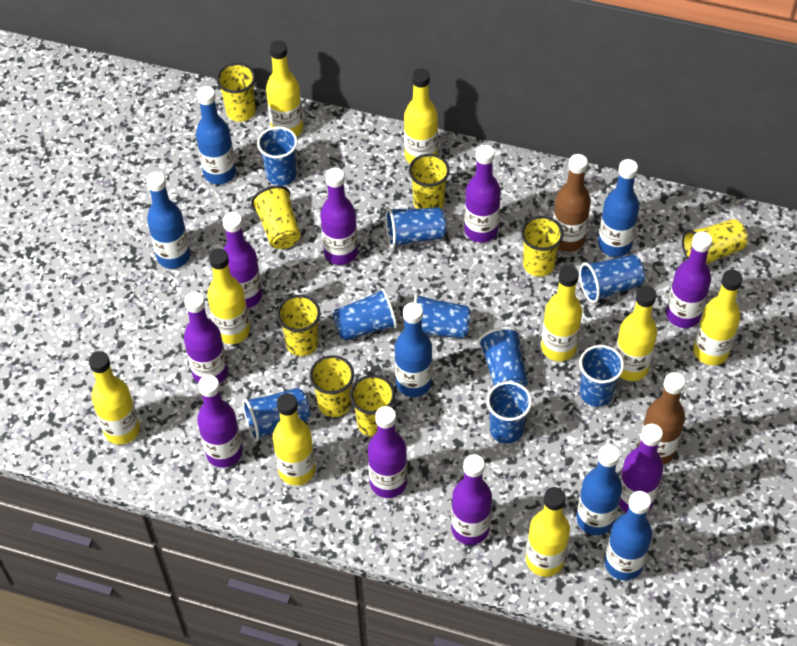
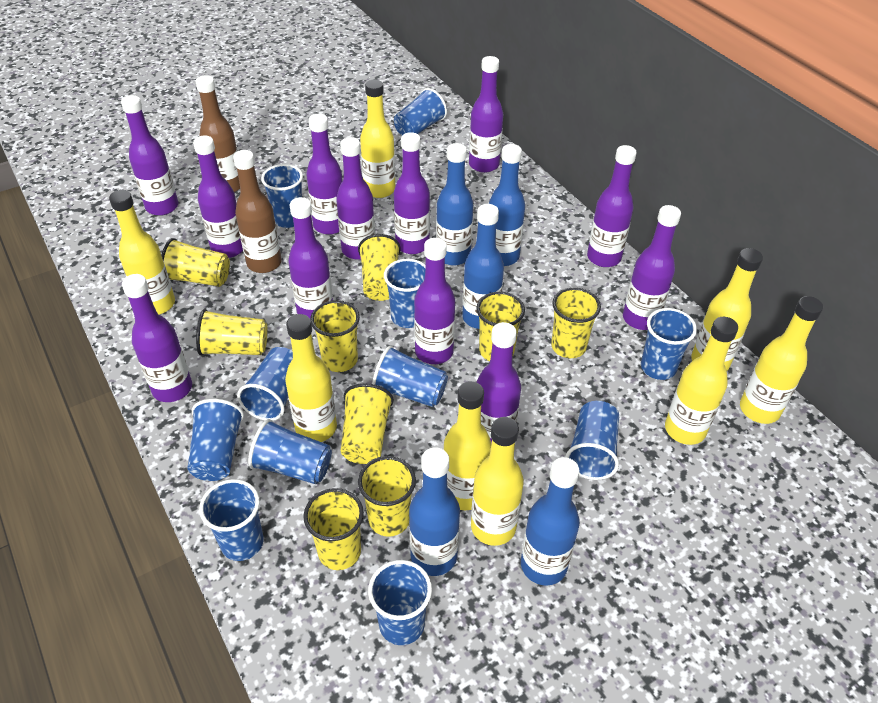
blue bottle: [146,172,190,269] [196,86,236,184] [395,302,432,397] [577,444,622,535] [598,159,639,257] [605,491,652,580] = 6 -> [409,448,460,576] [436,143,473,266] [462,204,504,329] [489,144,525,266] [521,457,580,586] = 5
blue cup: [243,388,310,441] [257,126,298,186] [332,288,397,341] [386,207,446,248] [414,293,471,339] [478,327,528,387] [487,381,532,444] [579,255,645,303] [579,345,624,407] = 9 -> [188,399,244,481] [199,479,264,561] [237,347,293,421] [248,419,332,484] [261,164,303,228] [368,560,432,645] [372,345,448,407] [384,259,426,328] [394,88,447,136] [566,401,619,480] [641,308,697,380] = 11
purple bottle: [184,292,228,384] [197,375,243,468] [223,212,262,308] [320,168,358,265] [368,406,407,498] [451,454,492,545] [464,145,501,243] [619,424,663,513] [666,232,712,328] = 9 -> [121,95,178,216] [122,274,192,402] [193,136,243,258] [288,197,333,318] [306,114,343,235] [336,137,375,260] [394,132,430,254] [414,238,455,364] [469,56,503,173] [477,322,521,444] [587,145,637,267] [623,205,681,330] = 12
yellow bottle: [88,351,140,444] [207,249,250,344] [266,40,303,137] [273,393,315,485] [404,69,438,164] [526,487,570,577] [541,266,582,361] [615,286,657,381] [693,270,743,365] = 9 -> [109,190,175,314] [285,314,337,442] [360,79,395,198] [444,381,491,510] [471,417,524,546] [665,317,738,445] [691,248,763,370] [740,296,823,424] = 8
yellow cup: [216,63,256,122] [251,186,301,249] [277,295,320,356] [309,355,354,417] [350,375,395,437] [409,154,450,209] [521,216,564,277] [682,219,748,264] = 8 -> [161,238,230,287] [196,309,268,356] [303,488,364,570] [310,300,360,372] [341,383,394,464] [358,234,401,301] [358,456,416,537] [476,292,525,361] [551,288,601,358] = 9

